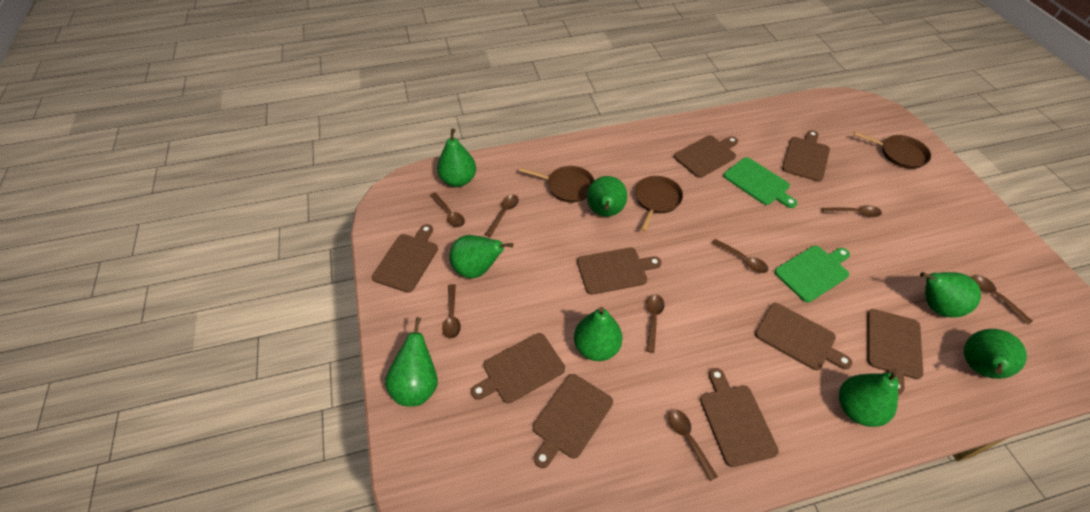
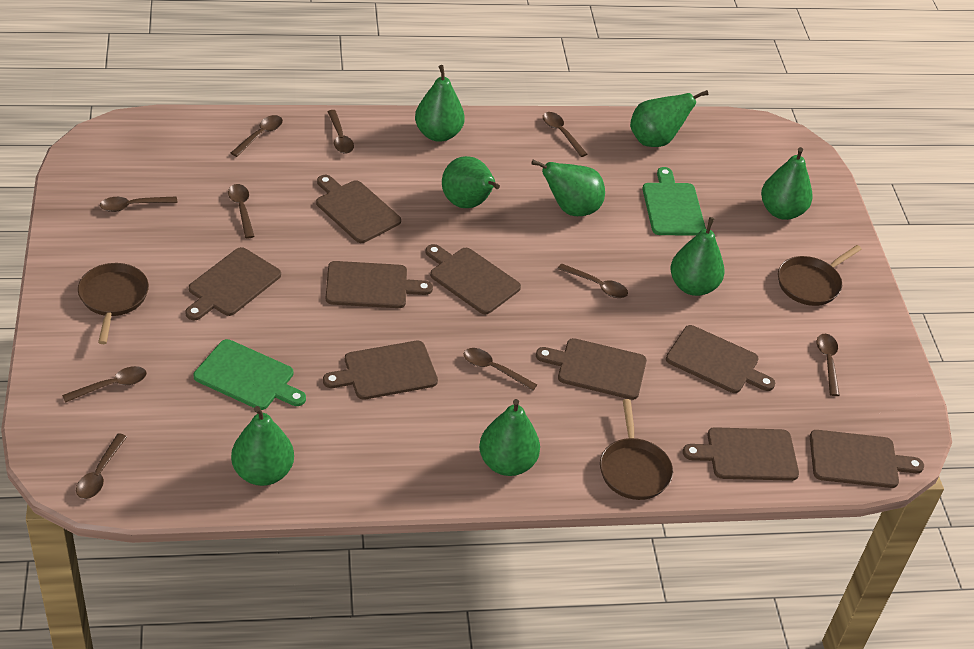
brown spoon: [430,193,465,227] [442,284,461,339] [485,195,519,237] [646,294,664,353] [668,409,718,481] [712,239,768,273] [822,205,882,217] [972,275,1033,325] = 8 -> [62,366,147,403] [76,433,127,499] [100,196,178,212] [228,184,255,238] [231,115,283,157] [327,110,354,154] [464,348,537,391] [543,112,587,157] [558,263,628,298] [817,334,840,396] = 10

